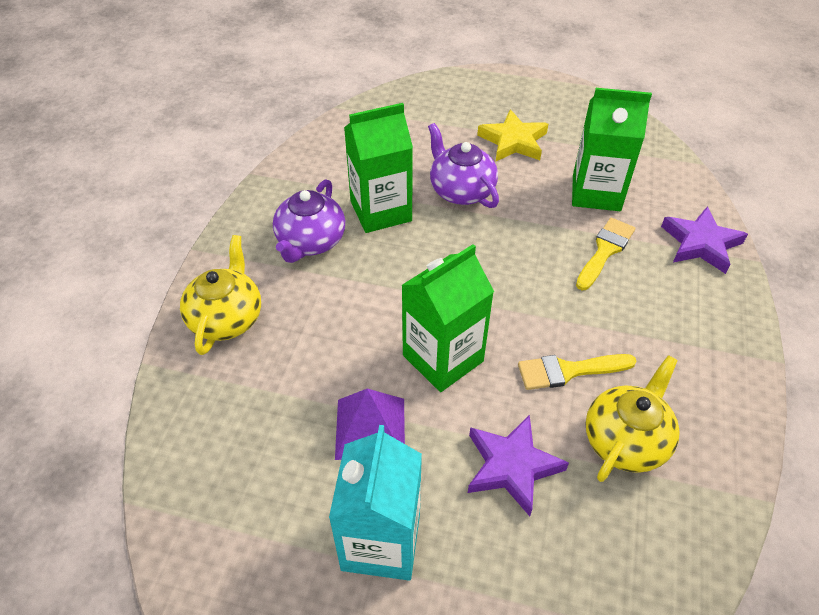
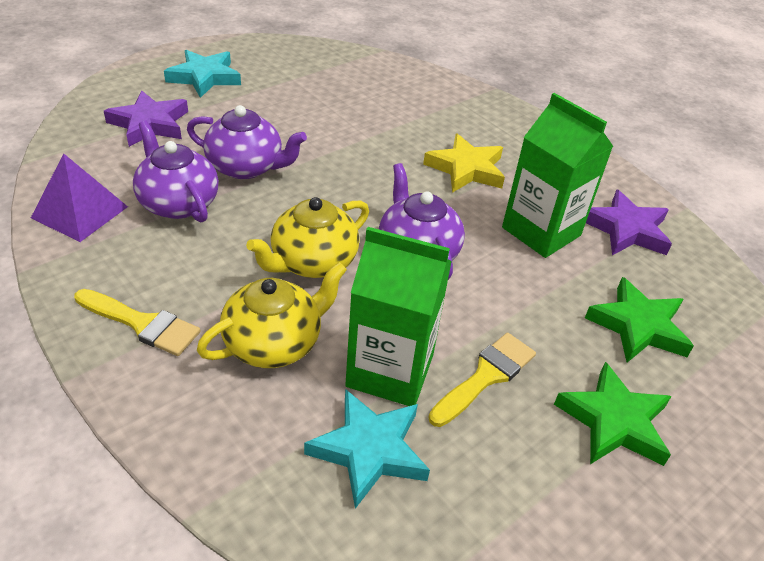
green carton: [344,103,413,233] [401,244,494,392] [572,88,652,211] = 3 -> [345,227,452,406] [502,93,613,258] = 2
green star: none = 0 -> [554,362,672,466] [585,277,694,362] = 2
purple teapot: [273,179,345,263] [428,123,499,208] = 2 -> [133,121,219,223] [187,105,307,179] [379,163,465,280] = 3
turquoise carton: [329,425,422,580] = 1 -> none = 0
turquoise star: none = 0 -> [164,50,241,98] [304,389,430,509] = 2

